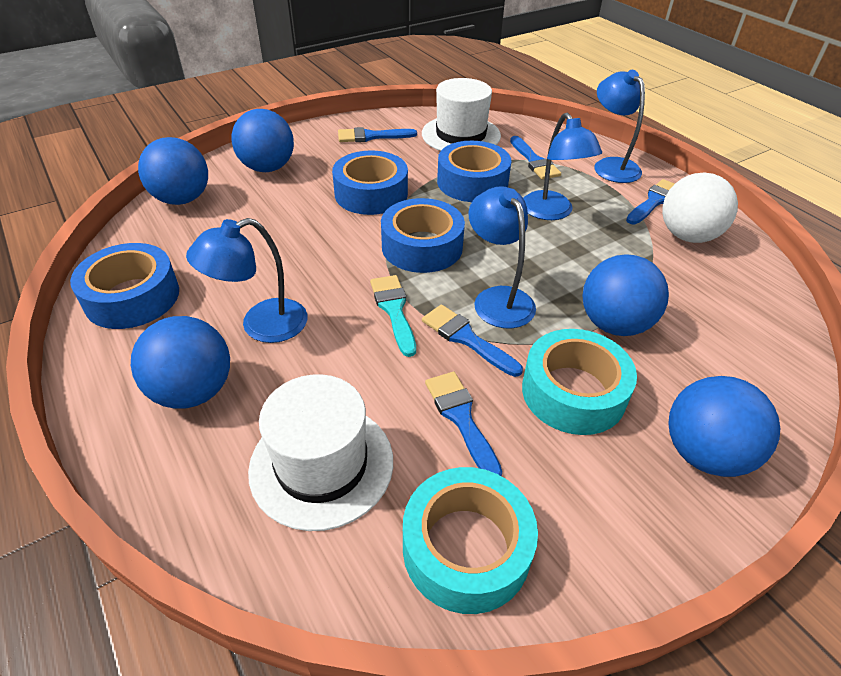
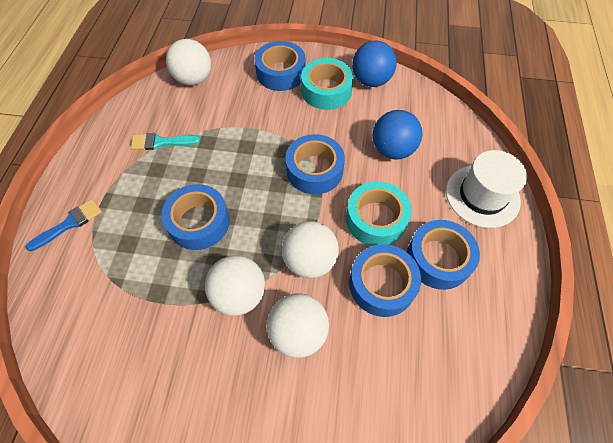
blue ball: [131,316,230,409] [138,137,208,205] [231,109,294,172] [583,254,669,336] [668,376,780,477] = 5 -> [352,41,397,87] [373,110,422,160] = 2
blue brush: [338,127,417,142] [422,304,523,377] [425,372,502,476] [510,136,561,180] [626,179,674,224] = 5 -> [26,199,102,251] = 1
blue lamp: [186,218,308,343] [468,186,536,328] [523,113,602,220] [594,70,645,183] = 4 -> none = 0
blue tape: [70,243,179,329] [332,150,408,215] [381,198,465,273] [437,141,511,202] = 4 -> [161,184,230,250] [255,41,306,91] [285,134,345,195] [349,244,421,317] [407,220,480,290] = 5
white ball: [662,173,738,243] = 1 -> [166,39,211,85] [205,255,265,316] [267,294,329,358] [282,221,339,278] = 4
white hat: [248,374,393,531] [422,78,501,151] = 2 -> [446,150,527,228] = 1

